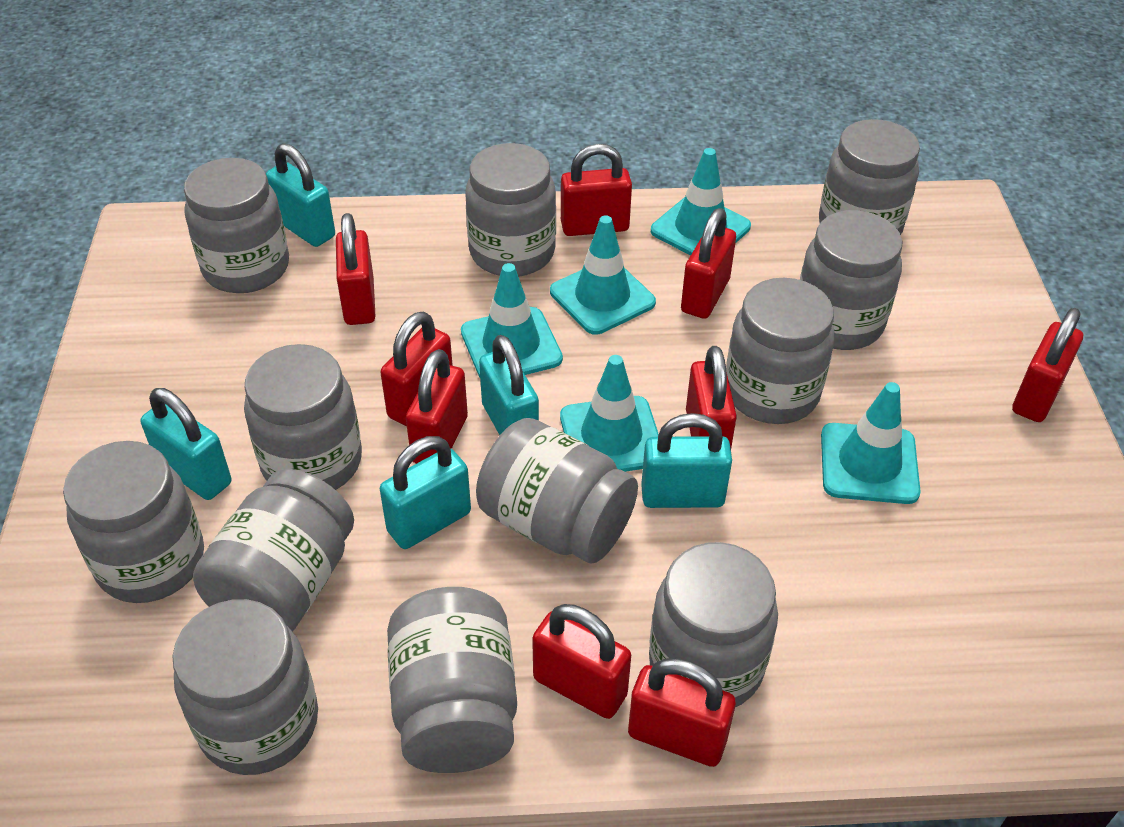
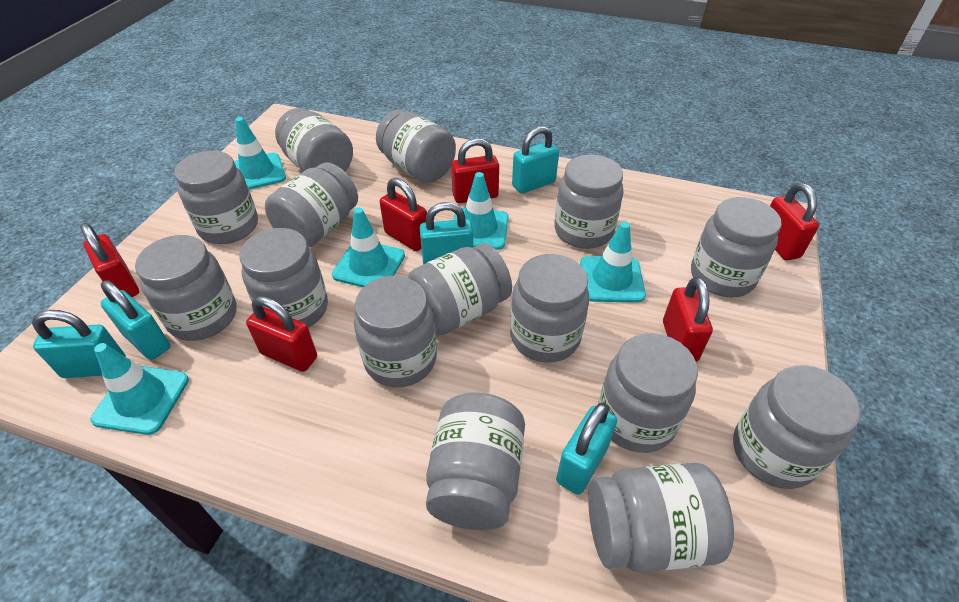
grey jar: [63,441,204,603] [172,599,318,775] [184,158,289,293] [193,469,354,631] [244,344,362,490] [387,587,517,773] [465,143,556,277] [476,418,638,564] [649,542,778,707] [726,278,835,424] [800,210,902,350] [819,119,920,235] = 12 -> [135,235,237,341] [174,151,258,244] [240,228,328,327] [265,162,358,247] [275,108,353,172] [354,276,437,387] [376,109,456,183] [408,243,512,336] [426,393,525,530] [510,254,589,363] [554,155,623,249] [588,463,734,572] [598,333,698,453] [691,197,782,297] [733,365,861,489] = 15
red padlock: [336,213,375,325] [381,312,453,426] [406,349,468,464] [532,604,631,719] [561,144,632,236] [628,658,736,767] [681,208,736,319] [686,346,737,448] [1012,308,1083,422] = 9 -> [80,223,139,297] [246,296,317,372] [380,178,427,251] [451,138,499,203] [663,277,713,362] [770,183,819,260] = 6

